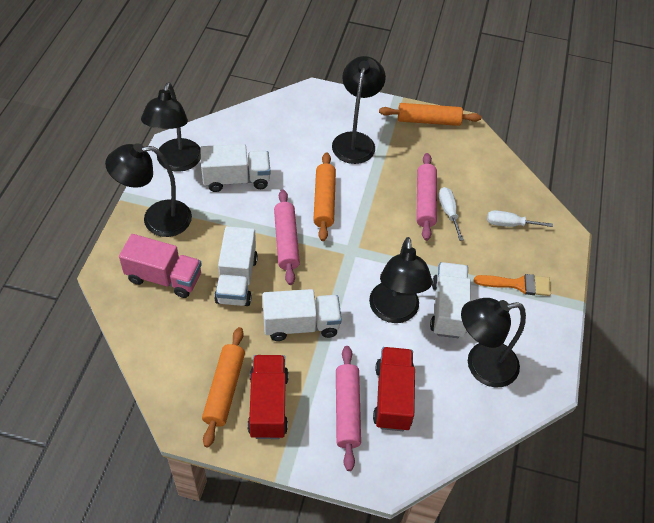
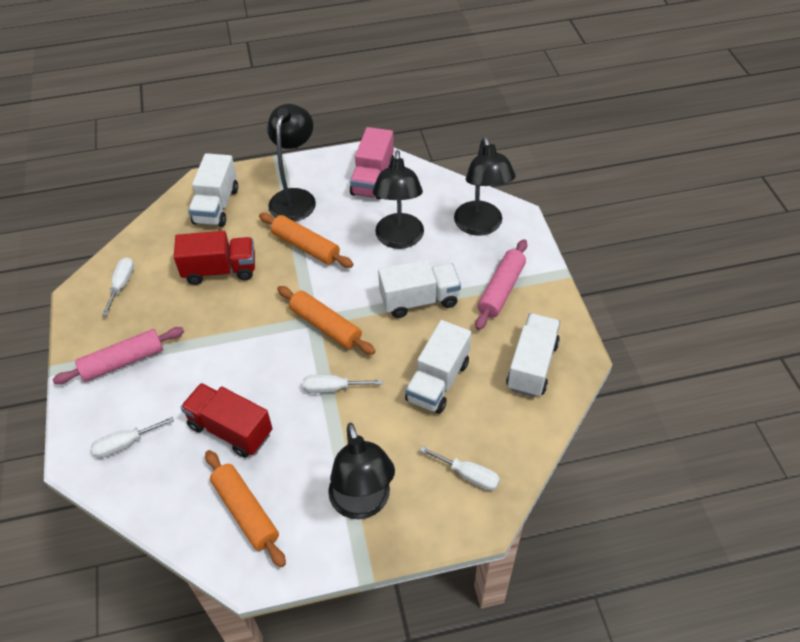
black lamp: [105,143,192,237] [141,82,201,172] [332,56,386,164] [369,237,432,323] [461,298,526,387] = 5 -> [267,104,316,221] [328,423,395,519] [372,150,424,249] [454,137,516,236] = 4
orange brush: [474,274,551,296] = 1 -> none = 0
pink rolling pin: [274,189,300,285] [336,346,361,471] [416,153,437,241] = 3 -> [52,327,184,384] [475,239,527,330] = 2
white screwdriver: [439,187,464,241] [487,210,553,227] = 2 -> [91,417,174,458] [102,257,134,316] [303,375,383,393] [420,446,500,491] = 4

